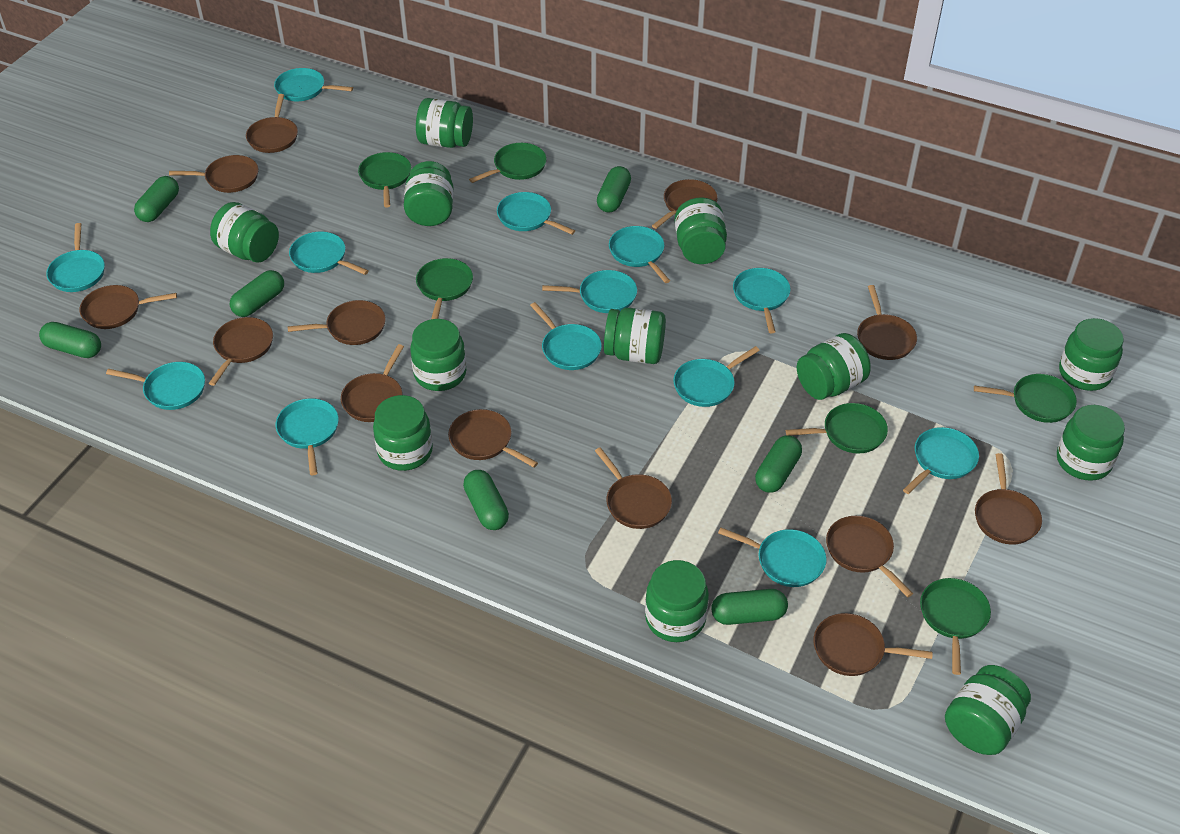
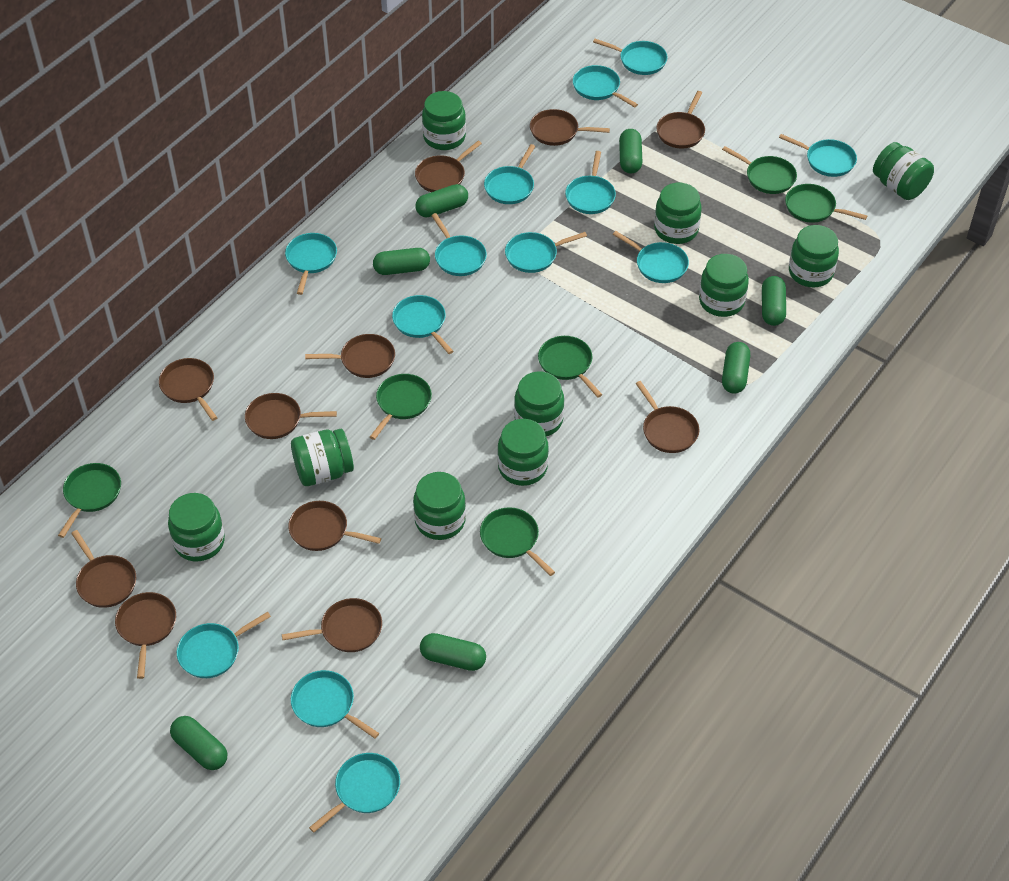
brown pan: [79,285,177,329] [169,155,259,193] [209,317,273,386] [246,94,298,153] [287,300,386,345] [341,344,404,422] [448,409,538,468] [595,447,672,529] [652,179,718,229] [813,613,933,676] [826,516,913,598] [857,285,917,360] [975,453,1042,545] = 13 -> [71,530,136,608] [115,592,176,679] [159,358,218,421] [245,393,337,439] [282,598,382,652] [288,501,381,551] [305,334,395,378] [415,141,482,192] [530,109,610,146] [636,381,700,453] [656,91,705,149] = 11
green jar: [210,202,279,263] [373,395,433,471] [404,161,454,226] [410,319,466,391] [416,98,473,148] [604,308,666,364] [645,560,709,642] [675,197,727,264] [797,333,871,400] [945,665,1031,755] [1057,405,1125,481] [1059,318,1124,391] = 12 -> [168,493,225,561] [291,429,354,486] [413,472,466,540] [422,91,466,150] [498,419,549,486] [514,372,564,436] [654,183,702,244] [699,254,749,317] [789,225,839,287] [873,142,934,200] = 10

